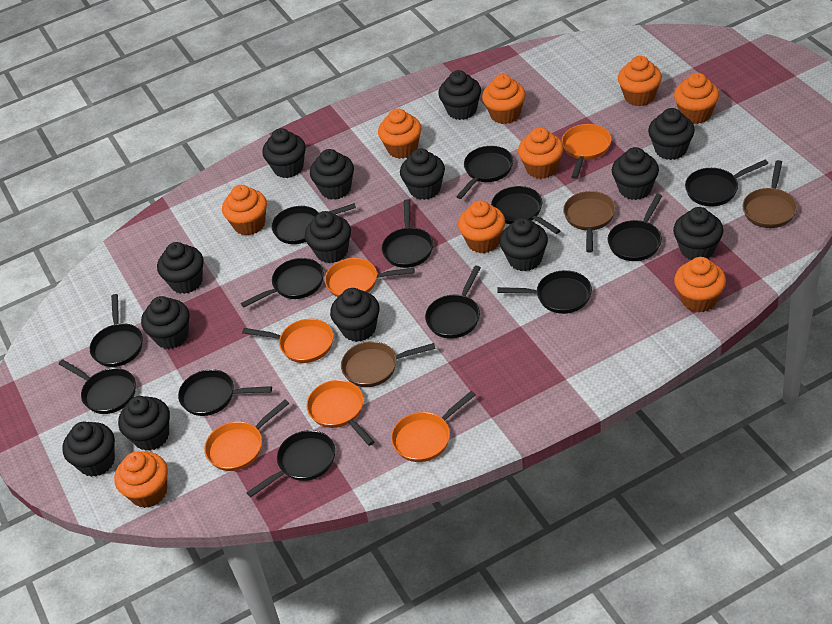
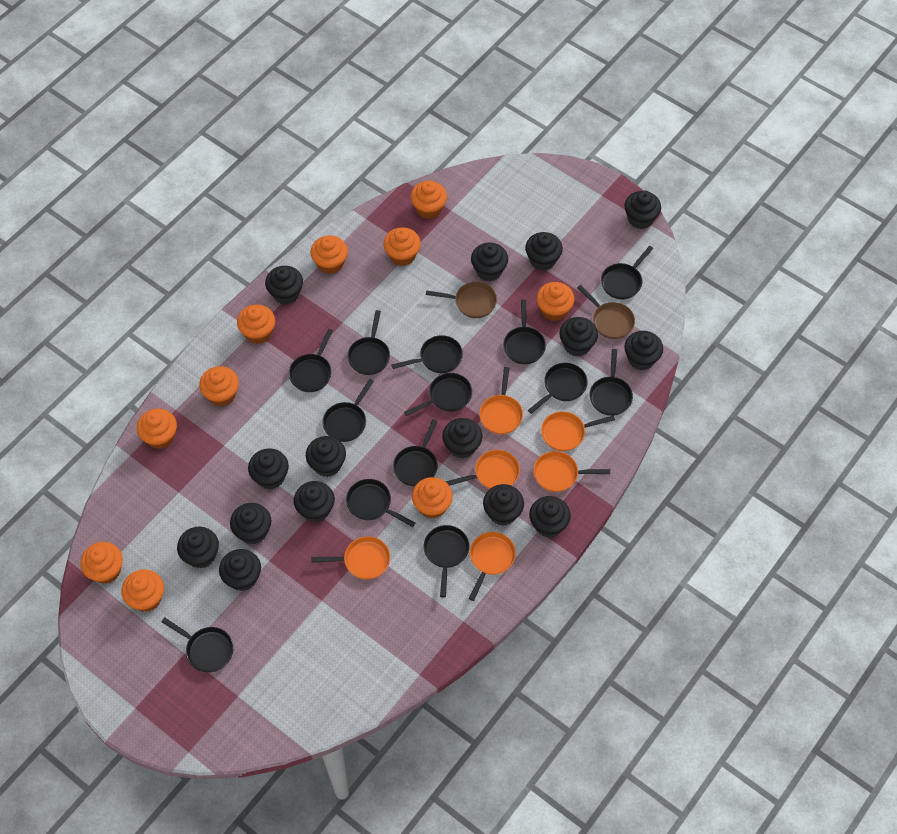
black cupcake: [62,422,115,477] [118,396,170,451] [141,296,189,349] [157,242,204,294] [262,128,306,178] [305,211,351,263] [310,149,354,200] [330,288,380,342] [400,149,445,200] [438,70,481,120] [499,218,548,271] [612,147,659,200] [648,108,695,160] [673,207,723,260] = 14 -> [177,527,219,569] [219,549,261,591] [230,503,271,544] [248,448,289,490] [265,266,303,305] [294,481,335,522] [306,436,346,477] [442,418,482,459] [471,243,508,281] [483,484,524,526] [525,232,563,271] [529,496,571,538] [559,317,598,357] [624,191,661,229] [624,331,663,371] = 15
brown pan: [341,341,436,387] [563,191,616,253] [742,160,797,228] = 3 -> [426,282,497,318] [577,285,635,339] = 2
orange cupcake: [114,452,168,508] [222,185,267,236] [378,109,422,159] [458,200,505,253] [482,74,526,124] [518,127,564,179] [618,56,662,106] [674,73,719,124] [674,257,726,312] = 9 -> [80,542,123,584] [121,569,164,612] [137,408,177,449] [199,366,239,406] [237,304,275,344] [310,235,348,274] [383,227,421,266] [410,180,447,219] [412,477,453,519] [536,282,574,321] = 10

